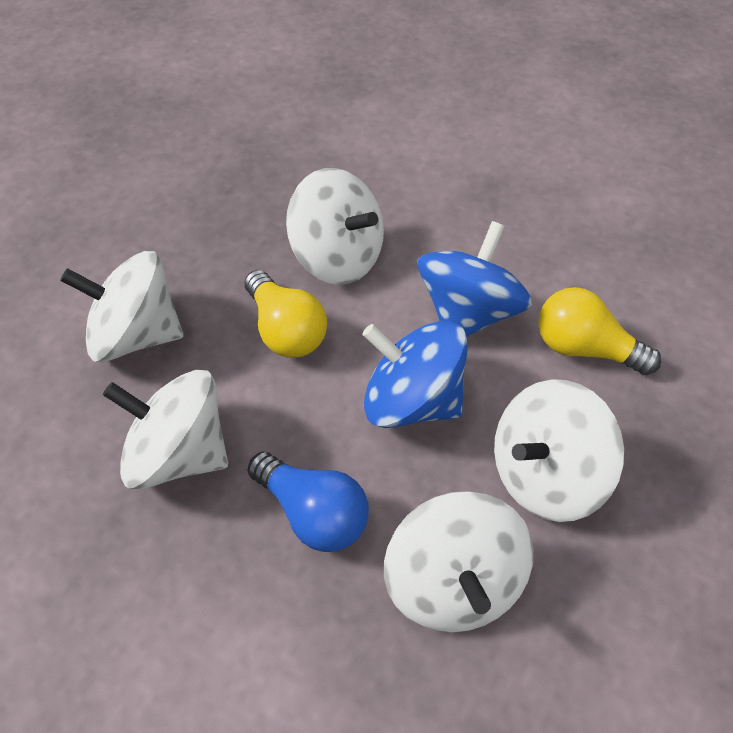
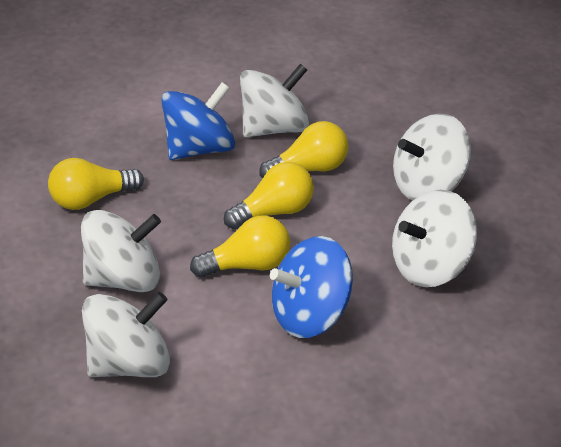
blue light bulb: [248,452,369,552] = 1 -> none = 0
yellow light bulb: [244,270,327,358] [538,287,661,375] = 2 -> [48,158,144,210] [190,215,290,278] [224,162,314,230] [259,121,348,178] = 4

